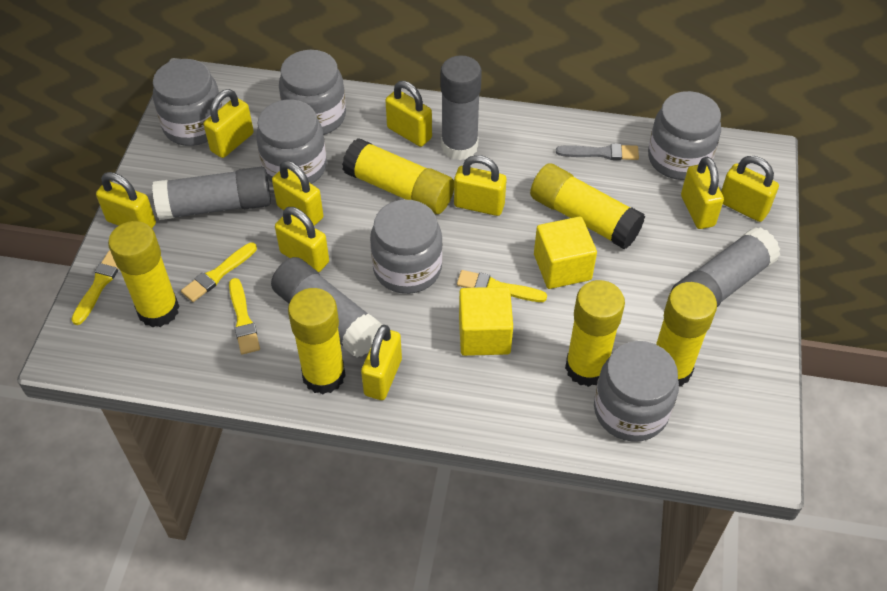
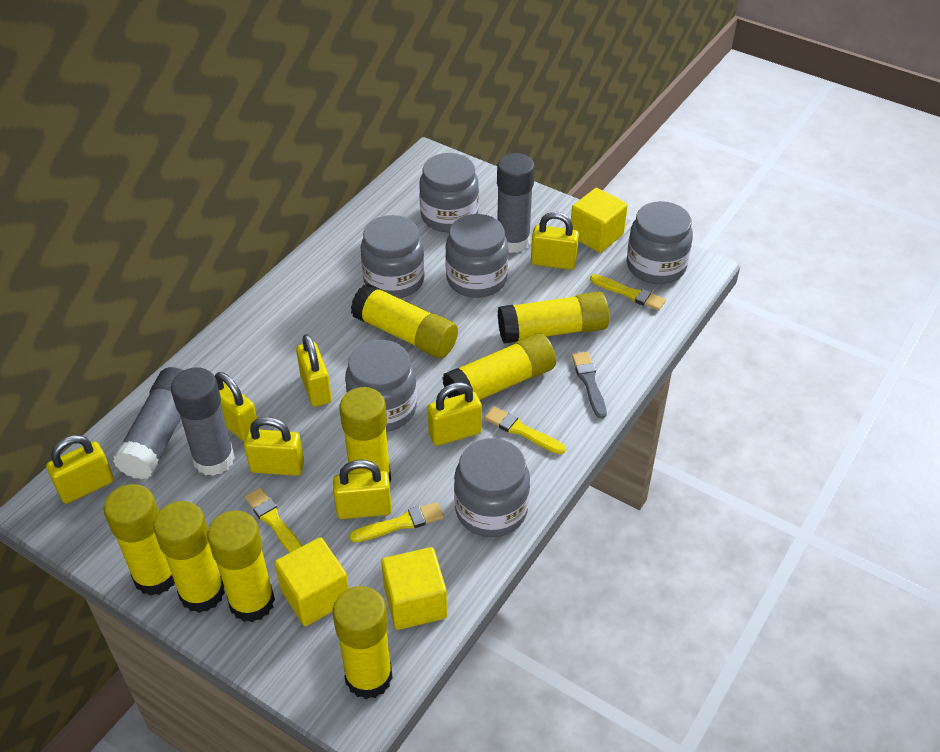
grey glue stick: [152,167,271,220] [271,257,383,358] [440,55,482,160] [671,227,780,307] = 4 -> [113,367,183,480] [171,367,235,476] [497,153,535,253] = 3
yellow cube: [459,287,513,356] [534,216,597,289] = 2 -> [274,537,349,626] [381,547,447,630] [571,188,628,253] = 3
yellow glue stick: [108,221,180,327] [288,288,346,394] [342,138,454,214] [530,163,645,249] [565,280,625,387] [656,282,717,387] = 6 -> [104,484,175,596] [153,501,225,613] [207,510,275,622] [333,586,393,699] [340,387,391,482] [351,283,458,358] [442,333,556,400] [498,292,609,343] = 8
yellow padlock: [96,172,156,228] [204,89,254,158] [272,161,323,226] [275,207,329,272] [361,325,402,400] [385,81,432,147] [454,155,507,216] [681,157,724,229] [721,156,779,222] = 9 -> [46,435,114,504] [215,372,257,442] [244,417,304,476] [296,334,332,407] [333,460,392,519] [428,382,482,446] [531,212,579,270] = 7

